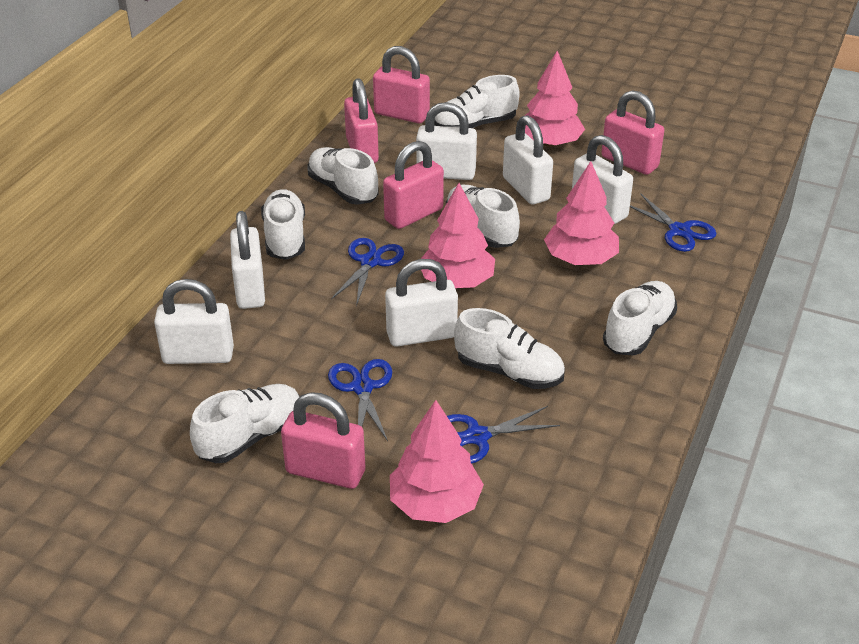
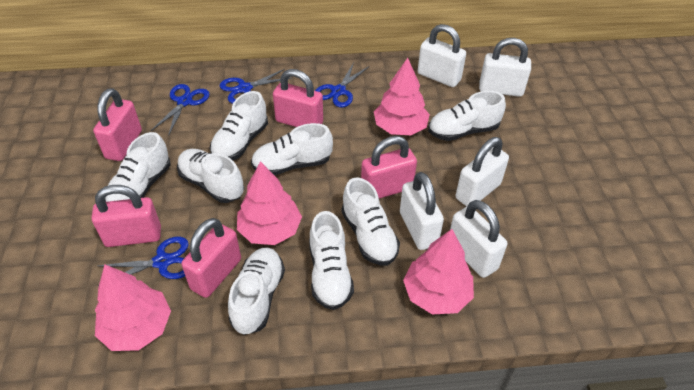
white padlock: [154,279,234,364] [230,211,265,309] [385,259,458,347] [416,102,477,180] [503,115,553,205] [572,135,633,224] = 6 -> [400,172,444,250] [418,24,466,87] [450,200,507,278] [456,137,509,206] [479,38,531,97] = 5
white shoe: [190,384,300,463] [261,189,305,260] [308,147,379,205] [434,75,520,128] [446,185,520,248] [454,308,565,389] [603,281,677,356] = 7 -> [105,132,171,202] [177,149,244,203] [210,91,268,160] [228,247,285,335] [251,123,333,175] [309,211,354,310] [342,177,400,265] [428,91,506,141] = 8

